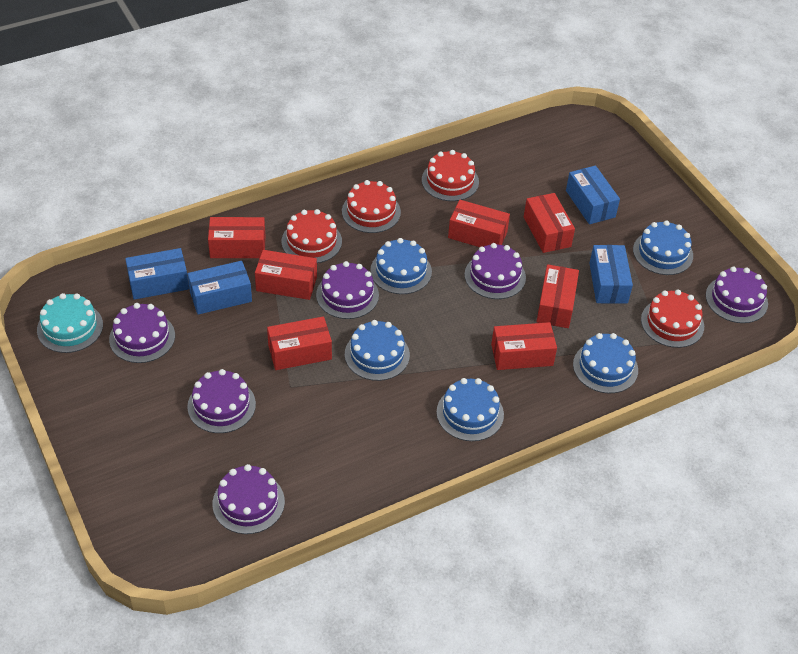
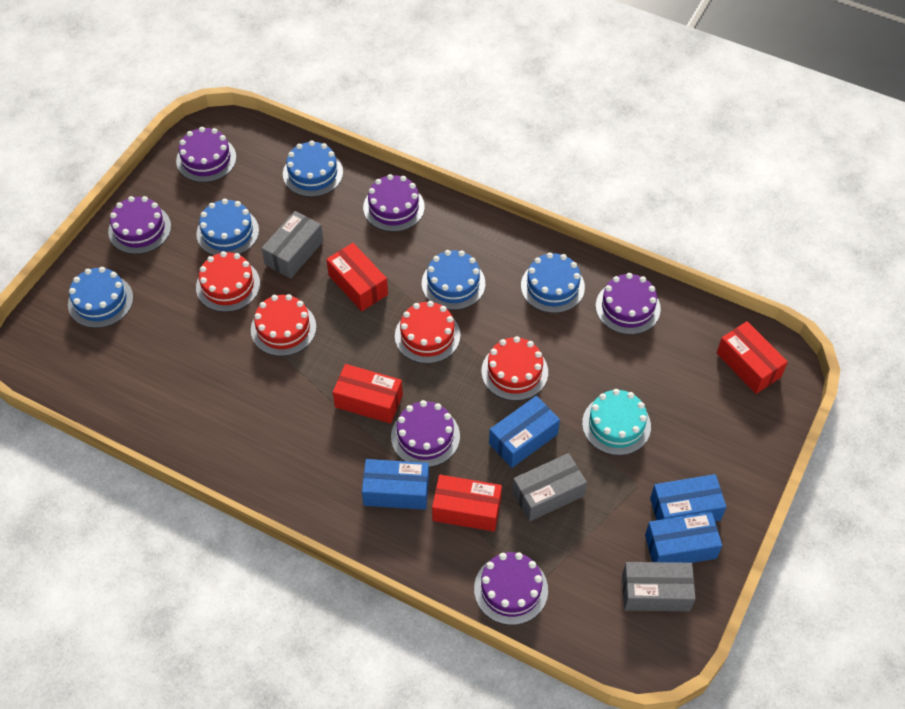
grey box: none = 0 -> [262,211,323,279] [512,453,587,522] [622,562,696,611] = 3
red box: [208,217,265,258] [255,250,317,300] [267,316,332,370] [448,200,510,247] [491,322,557,370] [524,193,575,253] [536,264,579,328] = 7 -> [326,243,388,311] [333,364,403,424] [432,475,502,532] [717,321,788,394] = 4

